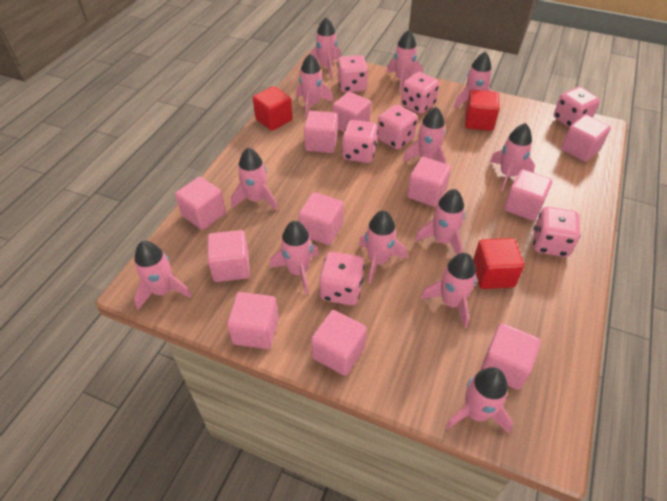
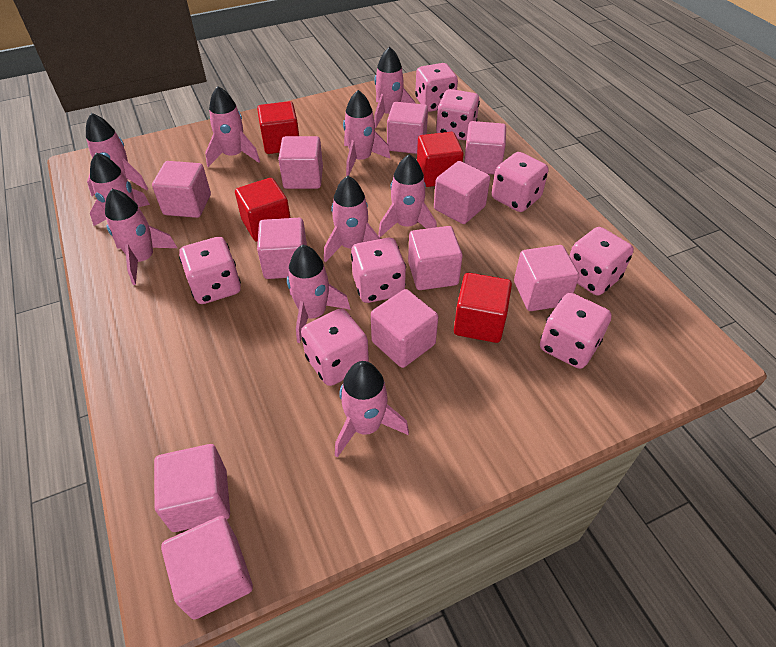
pink dice: [319,252,364,305] [337,55,368,93] [342,120,378,163] [377,105,418,149] [401,72,439,114] [533,207,581,257] [553,87,600,128] = 7 -> [179,237,241,304] [301,308,369,386] [351,238,406,303] [415,63,458,112] [436,89,480,140] [492,152,549,212] [540,293,612,369] [569,227,634,296] = 8
pink rocket: [134,241,192,310] [231,147,278,211] [270,221,319,294] [296,53,333,118] [308,17,341,78] [359,210,407,284] [386,30,423,92] [403,107,446,164] [415,189,465,255] [420,253,477,328] [446,367,513,434] [454,52,492,108] [489,123,535,192] = 13 -> [86,113,148,196] [90,152,150,226] [105,189,177,285] [205,86,260,167] [287,245,351,343] [324,176,380,262] [335,361,409,458] [343,90,390,176] [374,46,415,128] [378,154,437,237] = 10
red cube: [253,86,293,131] [465,90,500,131] [473,238,524,289] = 3 -> [235,178,290,242] [257,101,299,154] [417,132,464,187] [454,273,512,343] = 4

